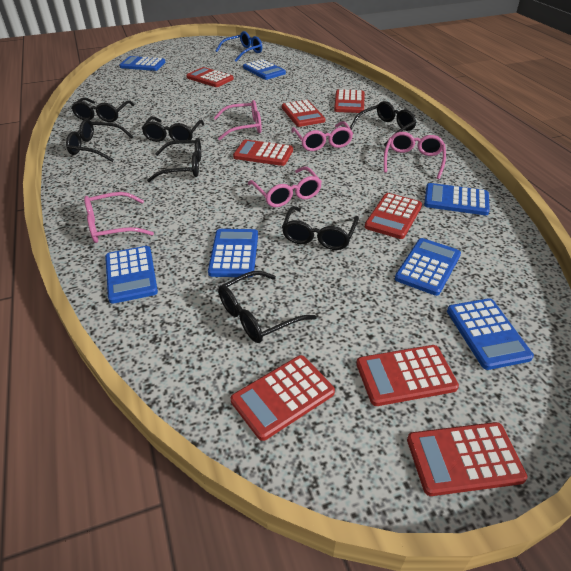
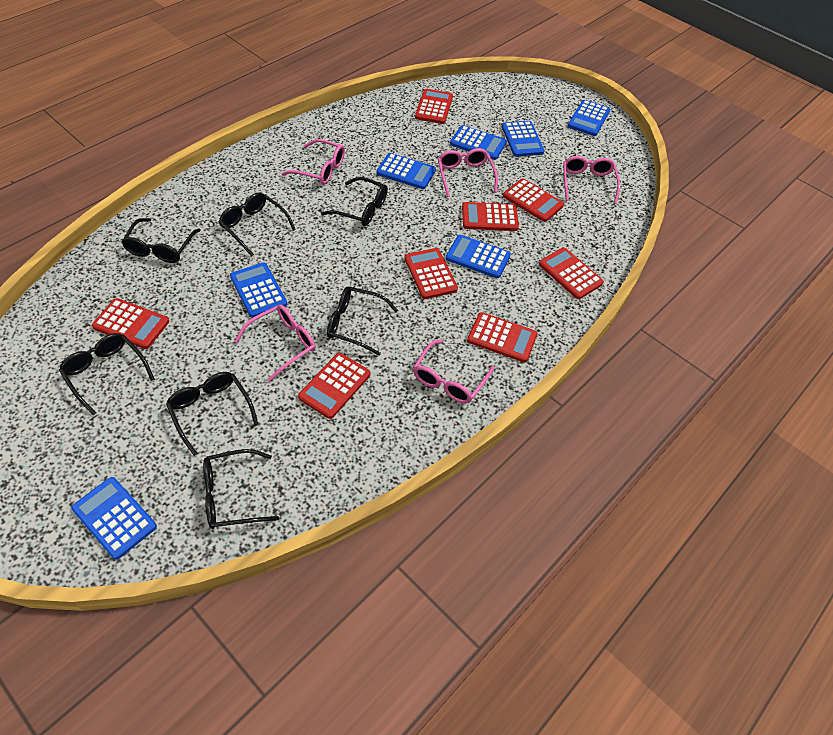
blue glasses: [216,31,262,62] = 1 -> none = 0

